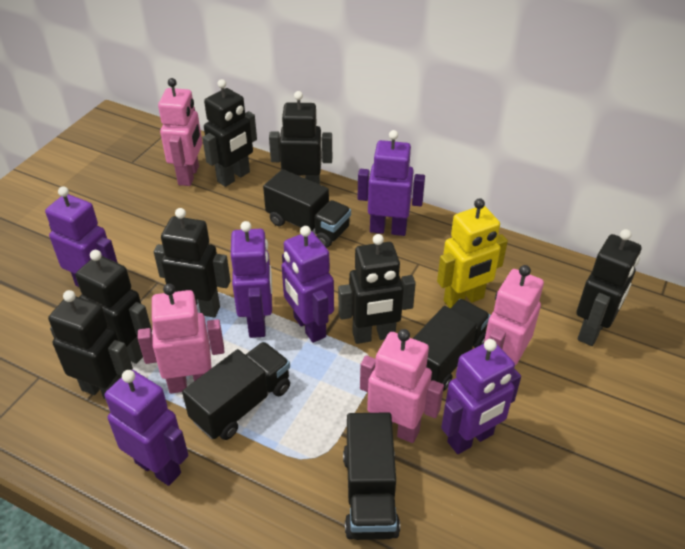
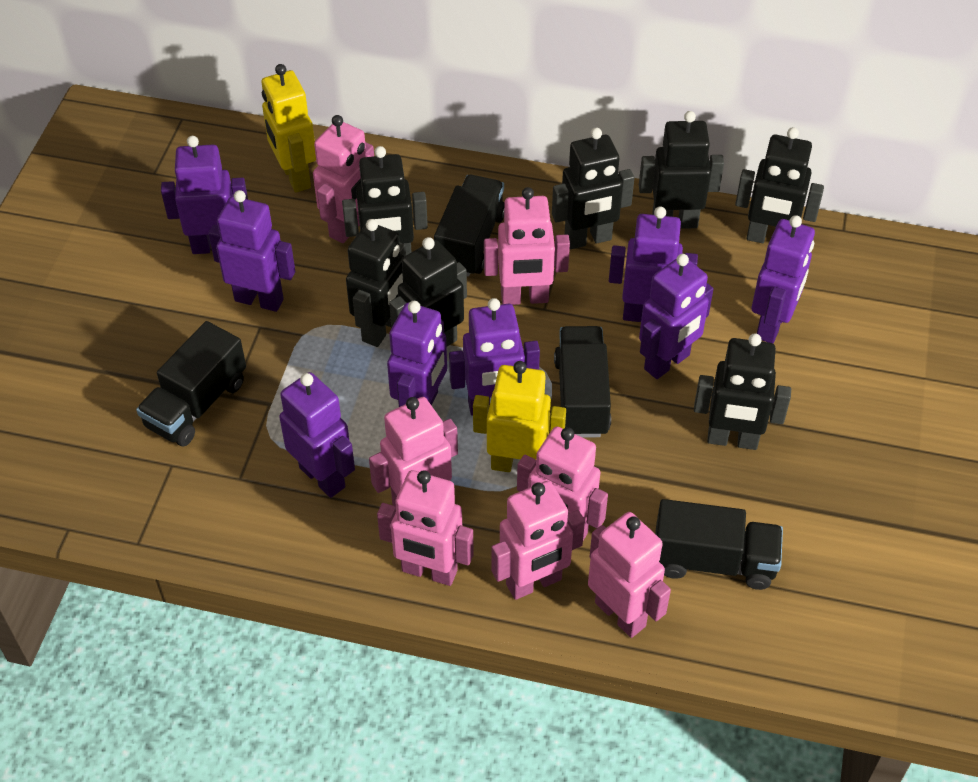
pink robot: [138,284,224,393] [158,78,202,186] [360,329,444,443] [484,265,544,365] = 4 -> [313,115,374,243] [369,397,458,507] [377,470,474,586] [484,187,570,305] [491,481,585,600] [517,426,608,540] [588,512,671,638] = 7
purple robot: [45,186,118,287] [105,370,188,486] [231,221,272,338] [282,226,334,343] [358,130,425,236] [441,339,521,454] = 6 -> [161,136,248,254] [208,190,295,312] [279,372,355,498] [387,301,447,407] [449,298,540,416] [609,206,698,322] [639,254,713,379] [752,215,815,343] = 8
yellow robot: [437,198,508,308] = 1 -> [261,64,316,192] [473,361,566,472] = 2

